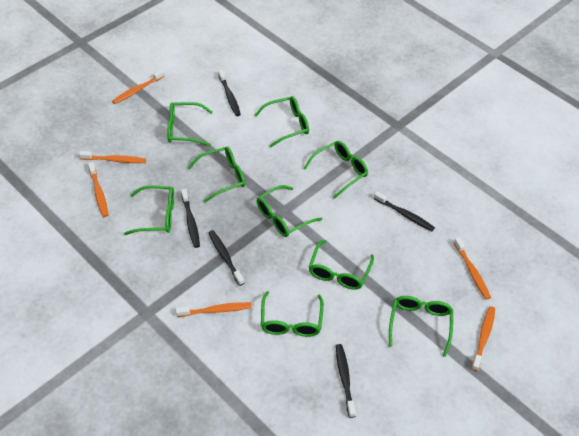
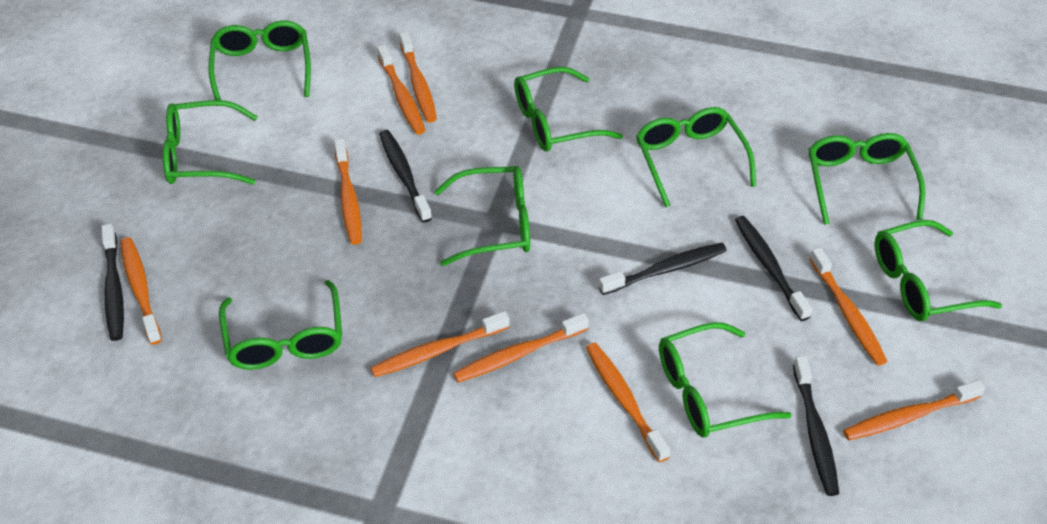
orange toothbrush: [79,151,146,163] [88,162,108,217] [112,69,165,104] [176,302,252,317] [454,237,491,300] [472,306,495,371] = 6 -> [120,237,162,345] [334,139,362,245] [371,311,509,377] [377,45,426,134] [399,32,437,123] [453,313,589,383] [586,343,670,462] [809,247,888,366] [843,380,985,441] = 9

